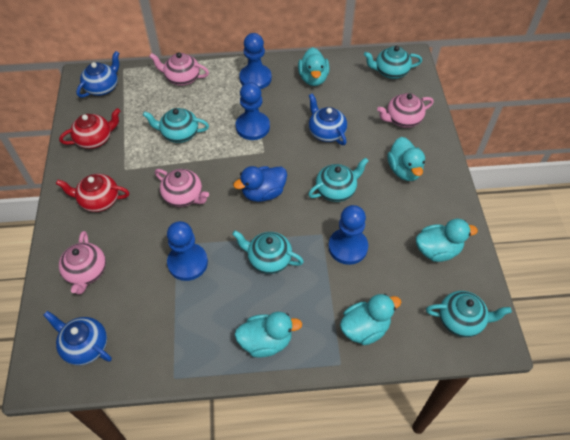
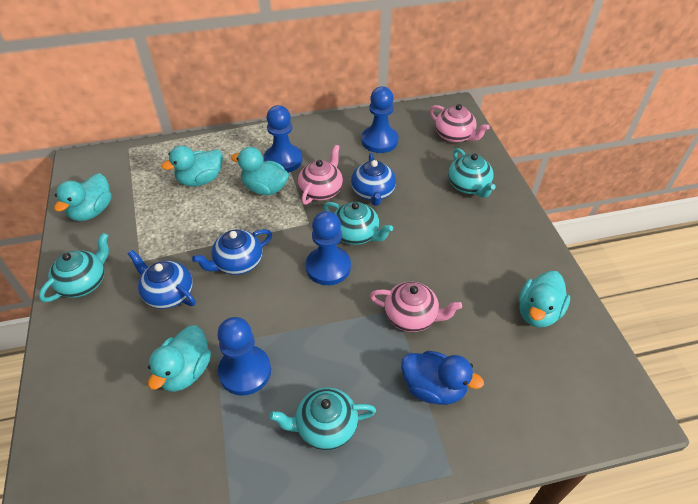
pink teapot: [59,231,106,294] [149,52,209,86] [155,169,209,207] [377,93,434,128] = 4 -> [298,145,343,205] [370,282,462,332] [429,104,490,143] = 3
red teapot: [56,174,129,212] [59,108,120,149] = 2 -> none = 0
turquoise teapot: [143,108,209,143] [232,230,304,274] [308,157,369,202] [364,46,422,79] [426,291,512,337] = 5 -> [39,233,109,302] [269,387,376,450] [324,202,393,245] [448,148,496,198] = 4

